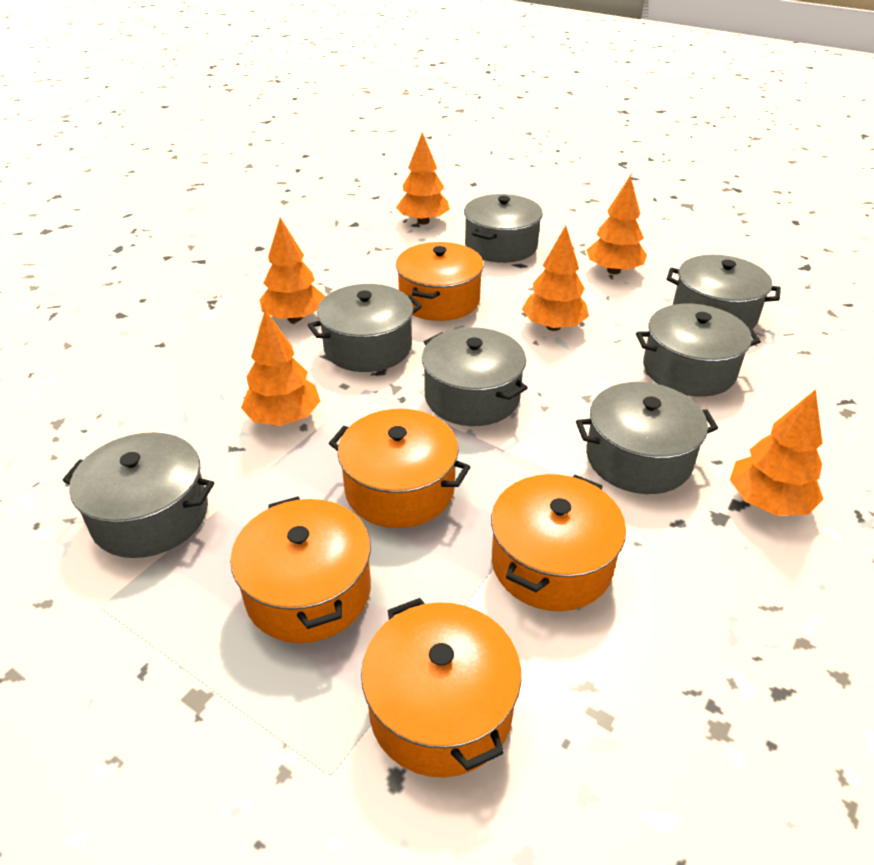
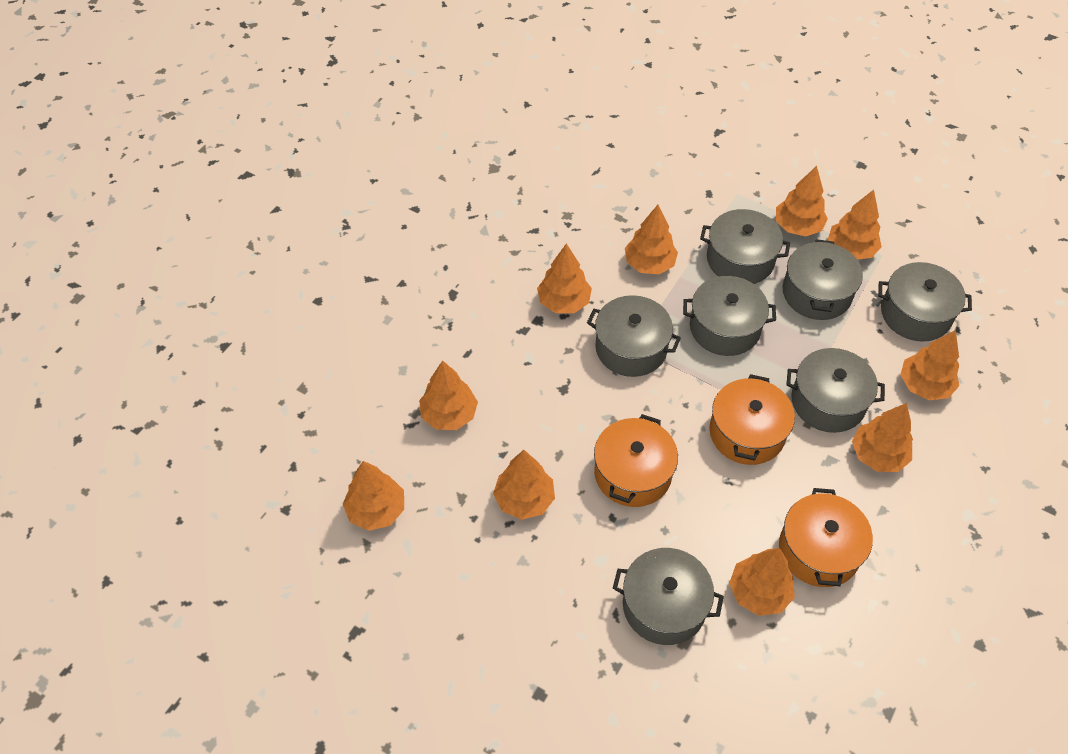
orange pot: [230,496,371,643] [329,409,470,528] [361,598,521,778] [396,242,484,321] [491,474,626,611] = 5 -> [594,414,678,507] [709,374,795,465] [779,488,873,587] = 3
orange tree: [241,310,320,426] [259,218,325,322] [396,132,450,225] [522,225,589,331] [587,175,647,274] [730,389,823,516] = 6 -> [343,461,404,531] [419,360,478,430] [493,450,555,520] [537,243,592,313] [625,205,678,274] [729,548,795,616] [776,166,828,237] [828,190,882,260] [852,403,913,472] [900,330,959,400] = 10

